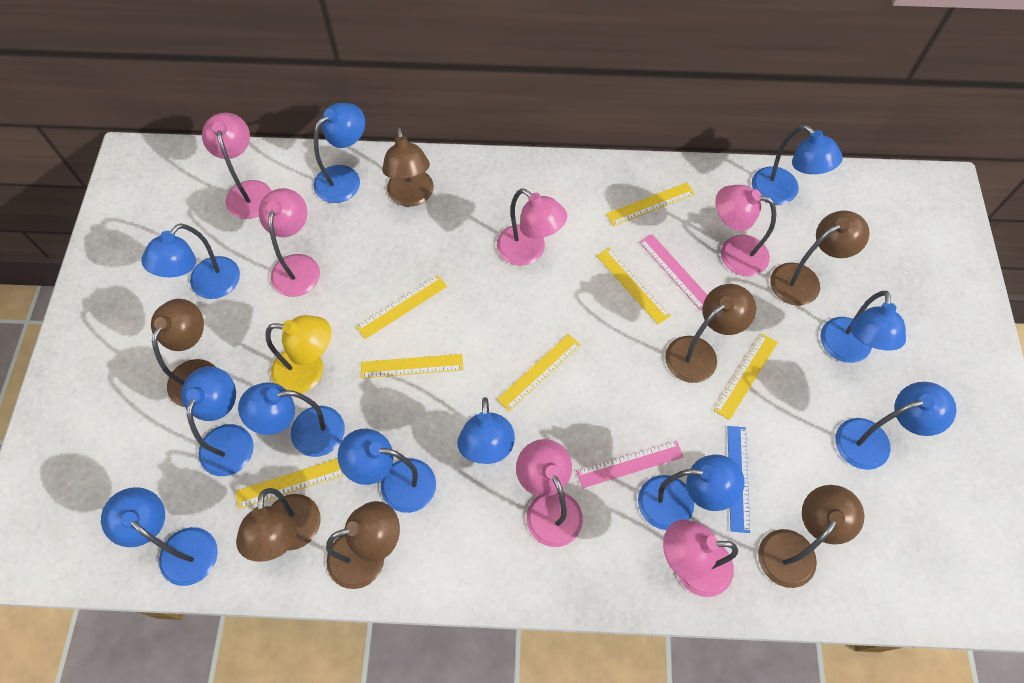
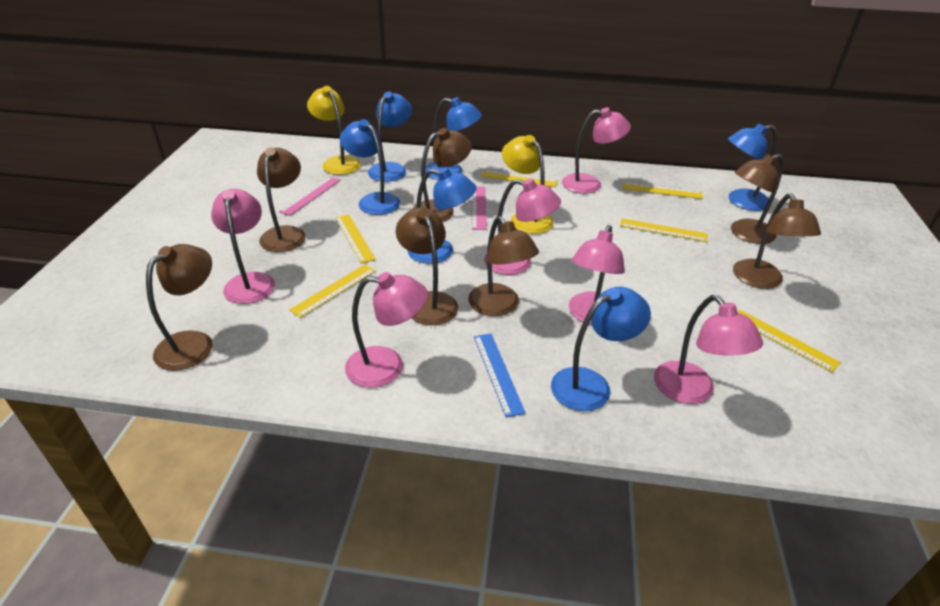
blue lamp: [101,487,218,586] [141,223,240,299] [181,366,254,476] [238,382,345,457] [314,103,365,203] [338,429,436,513] [457,397,515,464] [638,455,745,530] [752,125,843,205] [820,291,906,363] [835,382,957,470] = 11 -> [340,119,400,215] [368,92,412,182] [407,167,477,264] [425,97,482,180] [551,287,651,411] [728,123,777,211] = 6
yellow lamp: [265,315,331,393] = 1 -> [307,86,361,175] [502,135,554,234] = 2
yellow ruler: [235,458,344,509] [356,275,447,339] [361,354,463,378] [497,334,581,411] [597,247,671,325] [606,182,695,226] [714,334,778,420] = 7 -> [289,264,376,318] [335,215,376,263] [481,170,558,187] [620,218,708,242] [623,182,703,199] [737,310,841,372] = 6

